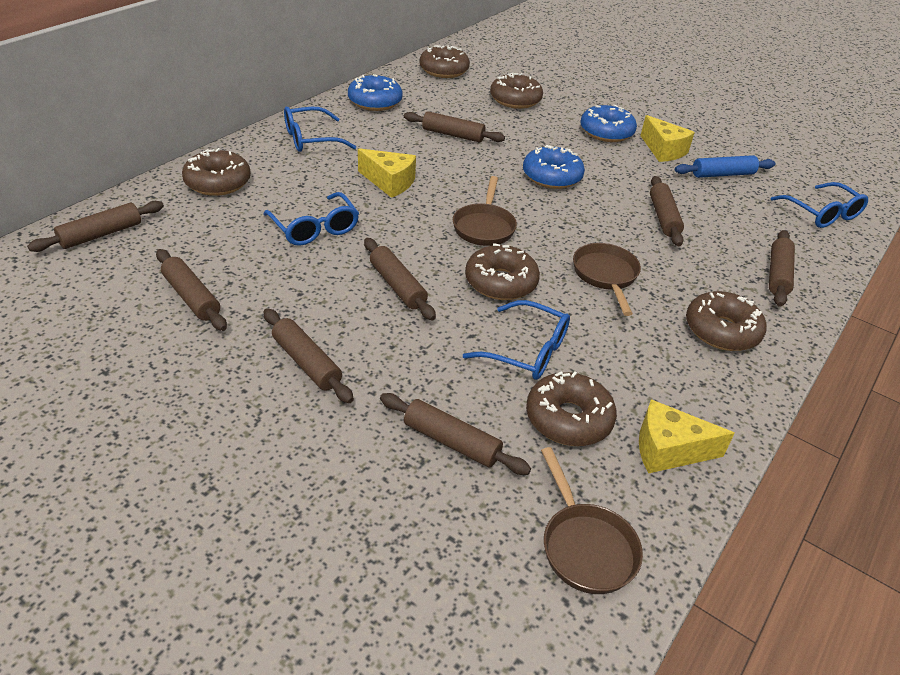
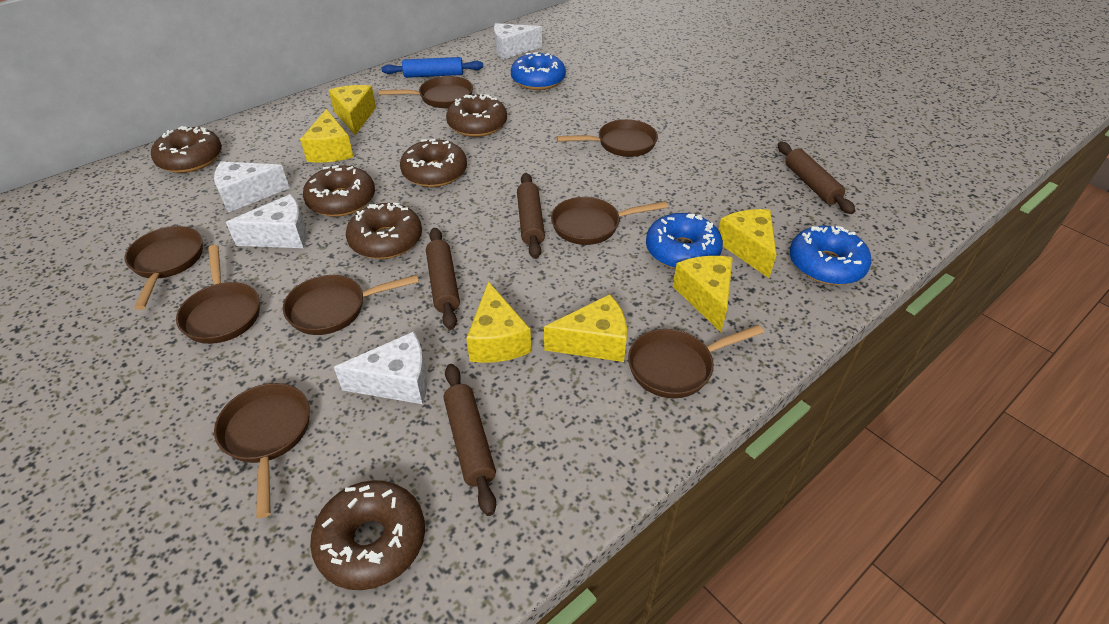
blue glasses: [264,192,359,246] [284,107,356,152] [463,300,570,380] [771,182,868,228] = 4 -> none = 0
brown pan: [453,176,517,246] [541,447,643,594] [573,243,641,316] = 3 -> [125,226,203,310] [176,245,260,344] [214,383,310,518] [283,275,419,335] [378,76,473,108] [551,197,668,245] [557,119,658,157] [628,325,764,398] = 8
brown rolling pin: [27,201,164,252] [156,249,227,331] [263,308,354,403] [364,238,436,320] [380,393,531,475] [404,111,505,142] [650,176,684,246] [769,230,795,307] = 8 -> [426,228,460,330] [444,364,496,516] [517,173,545,259] [778,142,855,214] = 4
white cheese: none = 0 -> [214,161,290,213] [226,194,307,248] [334,331,427,404] [494,23,542,60] = 4
yellow cheese: [358,148,416,198] [639,399,735,473] [640,115,695,162] = 3 -> [300,109,354,163] [329,85,376,135] [466,281,531,363] [544,294,627,362] [673,256,733,332] [718,209,776,278] = 6

